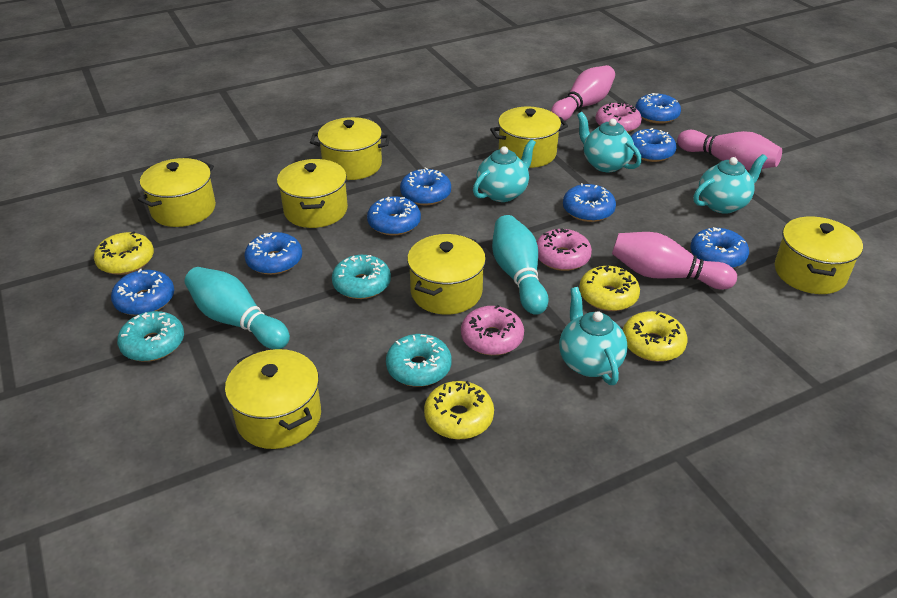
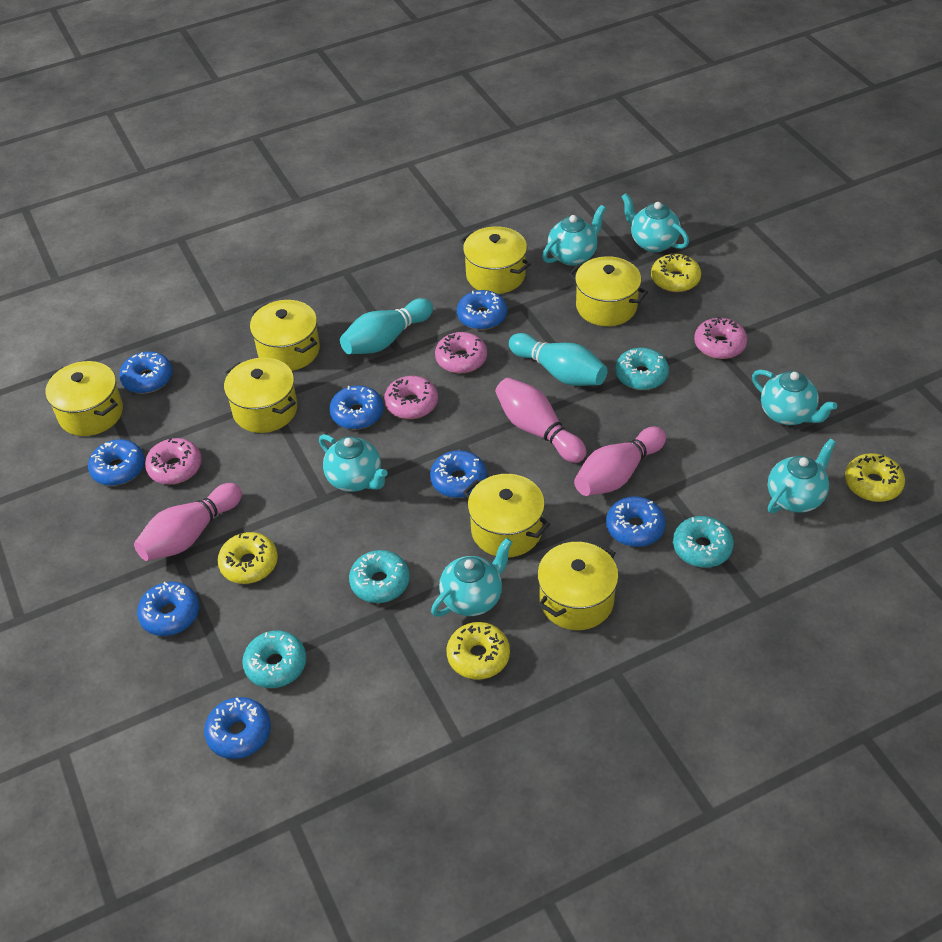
pink donut: [461,305,524,355] [537,228,592,271] [595,102,642,133] = 3 -> [145,438,202,485] [384,376,438,419] [435,332,487,373] [694,317,748,359] = 4
turquoise donut: [117,311,184,362] [332,255,391,299] [386,334,452,387] = 3 -> [242,631,306,688] [349,550,410,603] [615,348,669,390] [673,516,734,568] = 4
turquoise teapot: [473,139,536,202] [559,287,628,385] [577,112,642,172] [693,154,767,214] = 4 -> [319,434,388,492] [431,538,512,617] [542,205,606,266] [621,193,689,252] [752,369,837,425] [768,439,836,513] = 6

